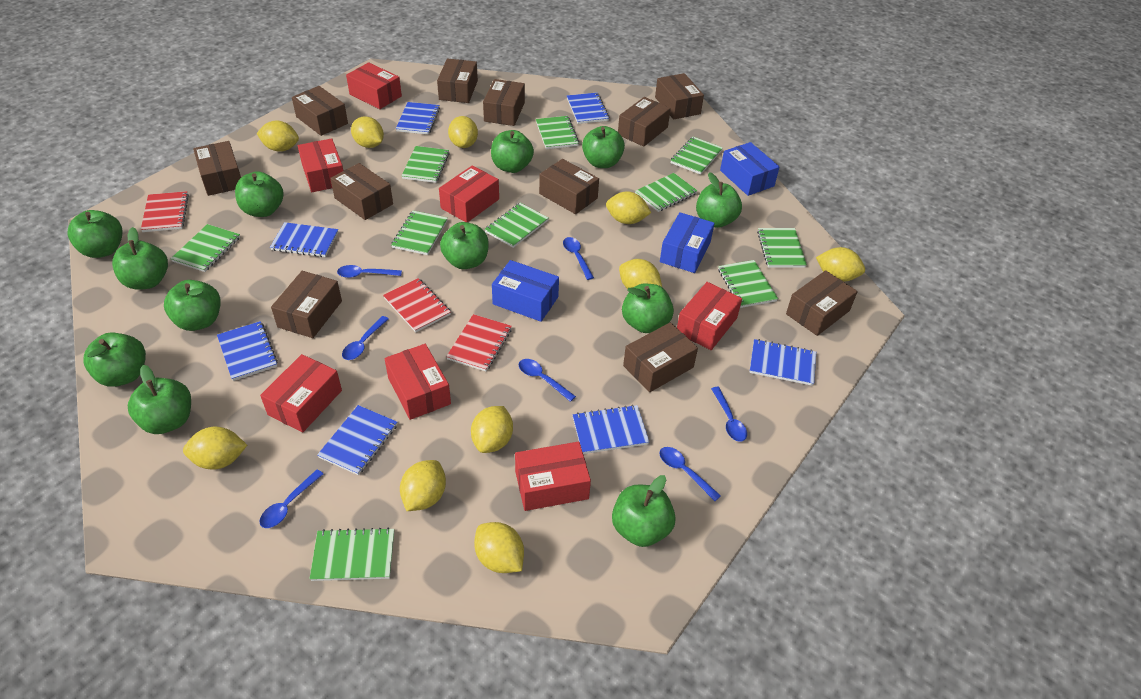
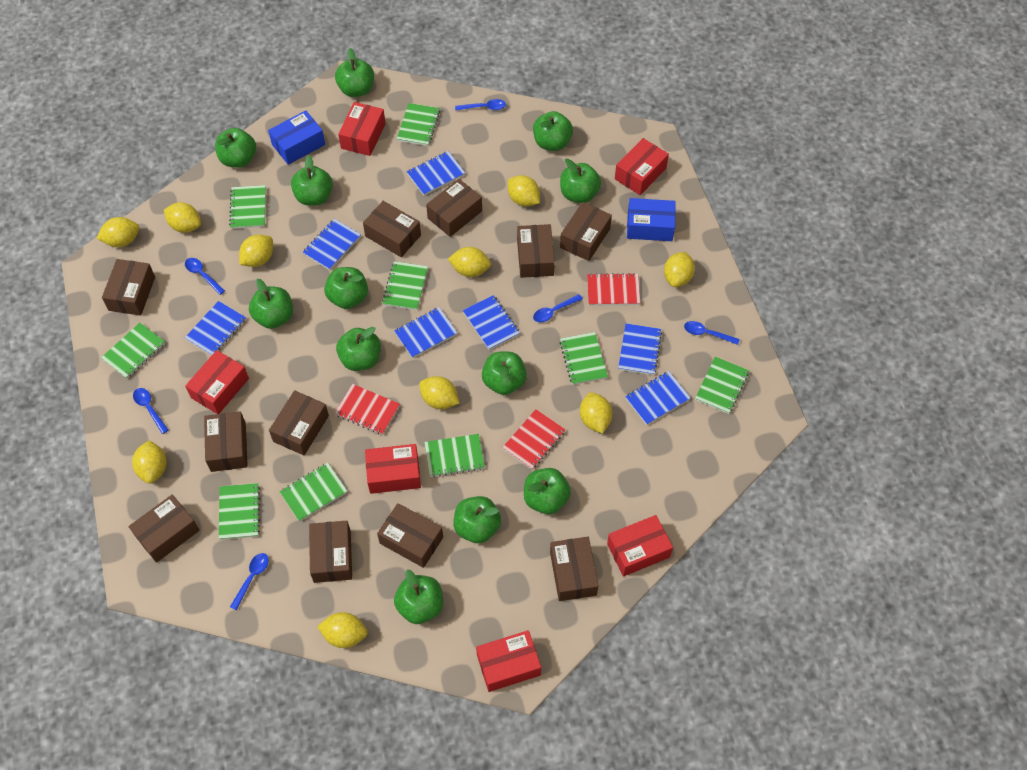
blue box: [492,260,559,322] [660,212,715,273] [720,142,780,196] = 3 -> [268,110,325,165] [627,198,676,241] = 2
blue spoon: [259,470,323,528] [337,265,402,278] [342,316,388,360] [519,359,576,402] [563,237,594,280] [659,447,721,501] [711,387,747,441] = 7 -> [133,388,168,434] [185,258,225,295] [230,553,269,610] [455,99,506,111] [533,294,583,322] [684,321,740,345] = 6
green notebook: [171,224,240,272] [310,528,394,581] [391,211,448,255] [402,146,450,183] [484,203,548,248] [536,116,579,149] [635,173,698,212] [671,137,723,175] [718,260,778,308] [757,228,807,268] = 10 -> [101,323,165,378] [219,483,260,540] [229,185,266,229] [279,463,347,522] [382,261,428,310] [397,103,440,146] [424,434,485,477] [560,332,608,385] [695,356,749,414] = 9
red box: [260,354,342,432] [298,139,343,192] [346,62,402,109] [384,344,451,420] [439,165,499,223] [515,442,591,511] [677,282,742,350] = 7 -> [185,350,249,414] [338,102,386,156] [365,444,421,494] [476,630,541,692] [607,515,673,577] [615,138,669,195] = 6

